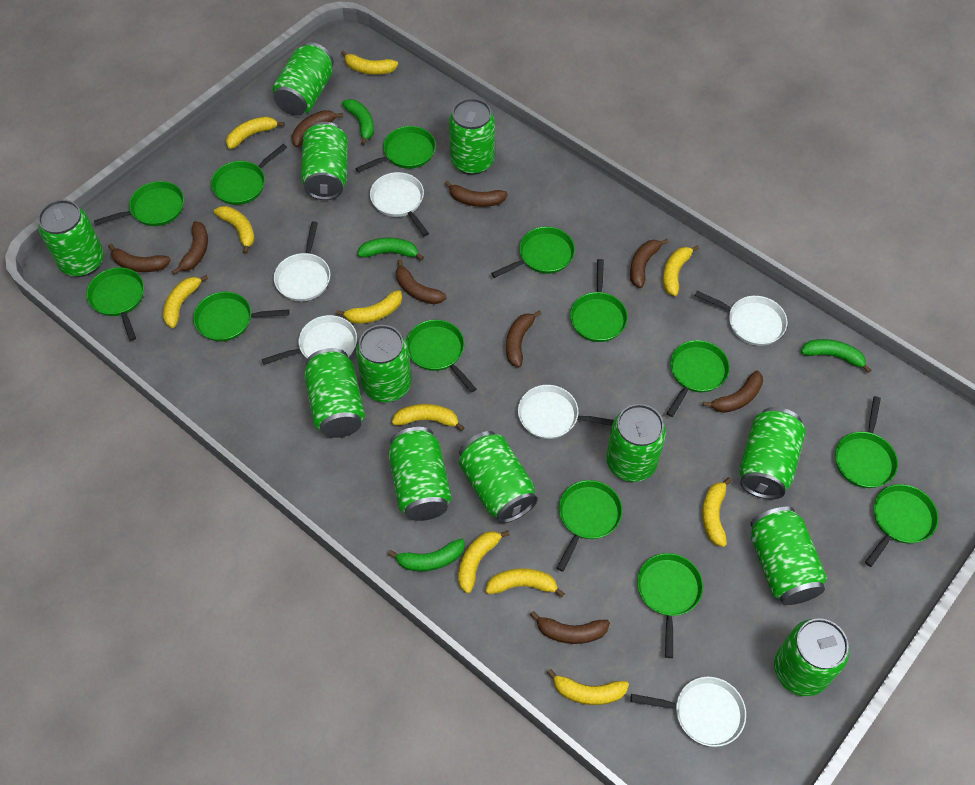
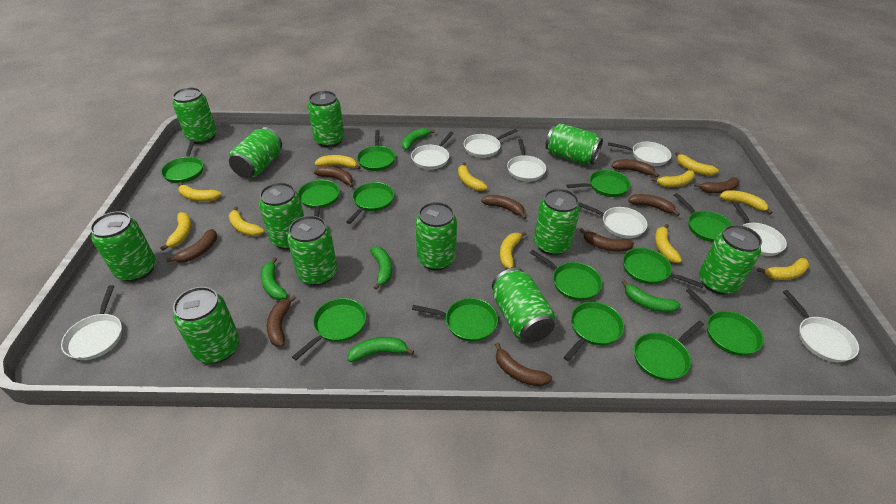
green banana: [342,99,374,145] [357,238,424,260] [388,538,465,572] [801,339,871,373] = 4 -> [261,257,288,300] [347,337,414,362] [370,247,392,290] [402,128,435,150] [622,280,681,313] = 5
white pan: [262,315,357,365] [274,221,330,301] [370,172,429,236] [518,385,614,439] [630,677,746,747] [695,291,788,346] = 6 -> [61,285,122,360] [411,132,454,170] [464,129,518,158] [507,139,546,181] [578,202,647,239] [608,142,671,166] [732,202,787,256] [783,290,859,362] = 8

